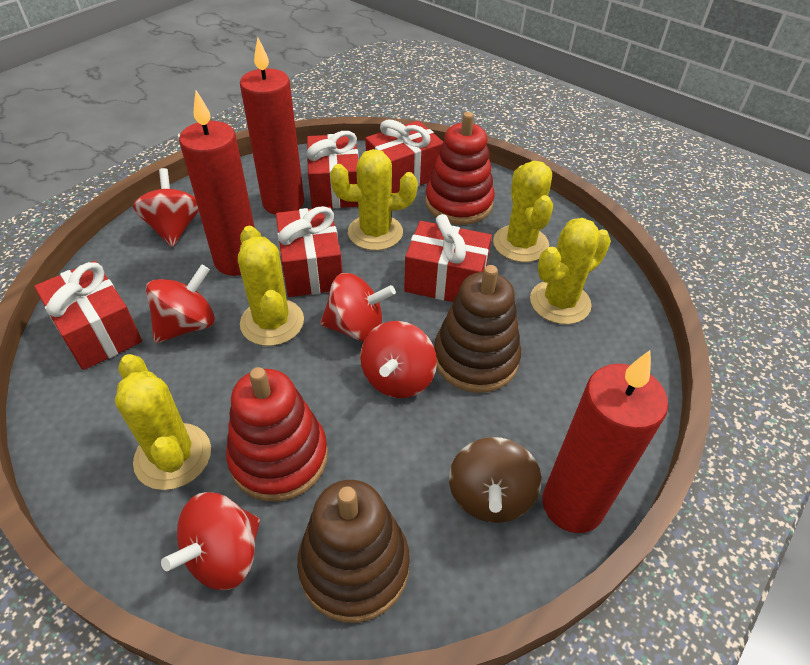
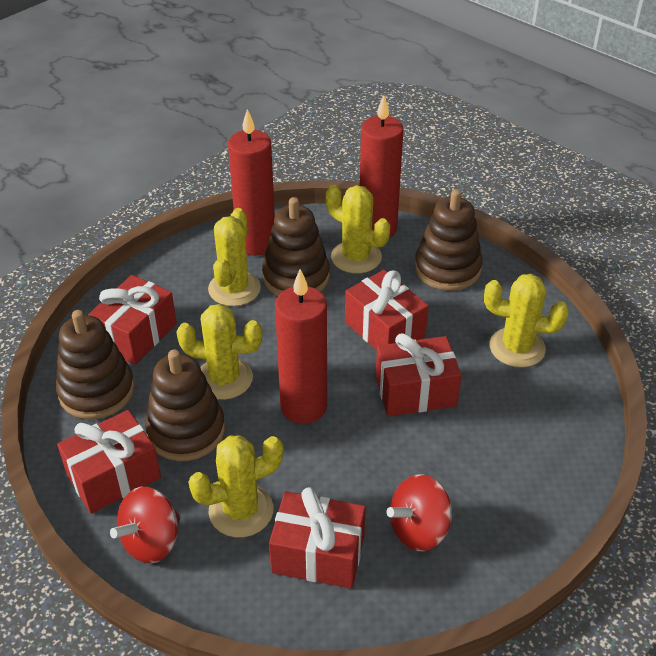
brown spinning top: [449,437,542,523] = 1 -> none = 0
brown stacking toy: [297,480,410,623] [434,265,521,393] = 2 -> [56,310,135,419] [145,349,225,461] [262,197,330,296] [415,189,483,291] = 4
red spinning top: [133,168,199,247] [146,264,215,343] [161,492,260,590] [320,273,396,342] [360,321,437,398] = 5 -> [110,487,180,563] [387,474,452,551] = 2
red stacking toy: [226,367,328,502] [425,112,495,225] = 2 -> none = 0

